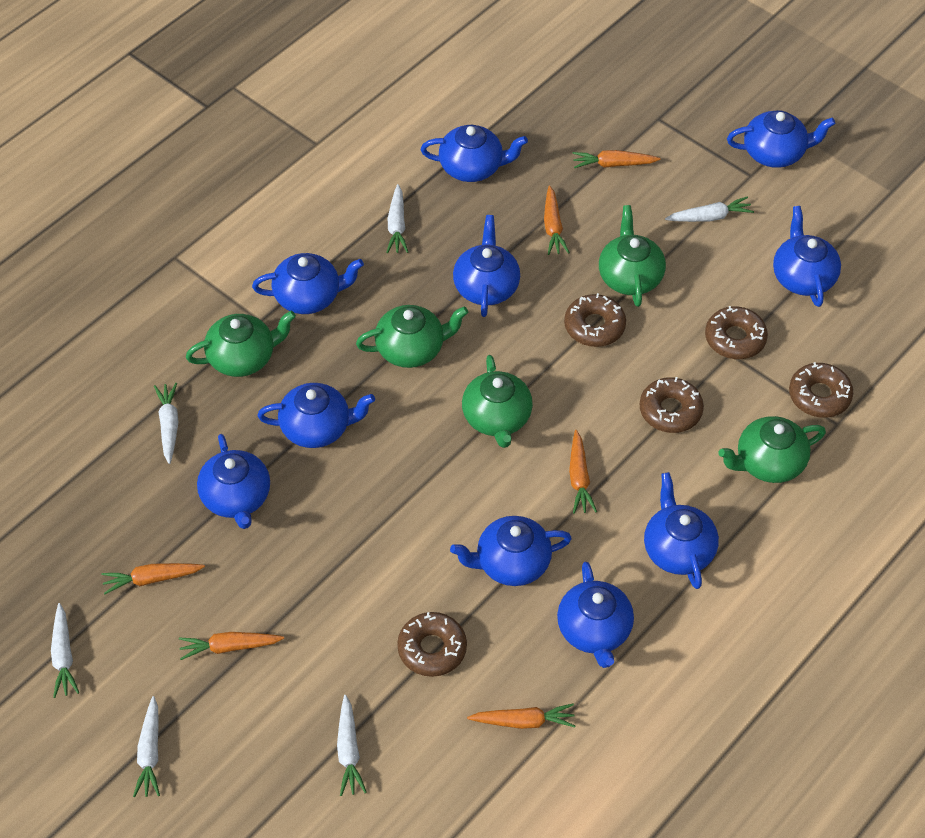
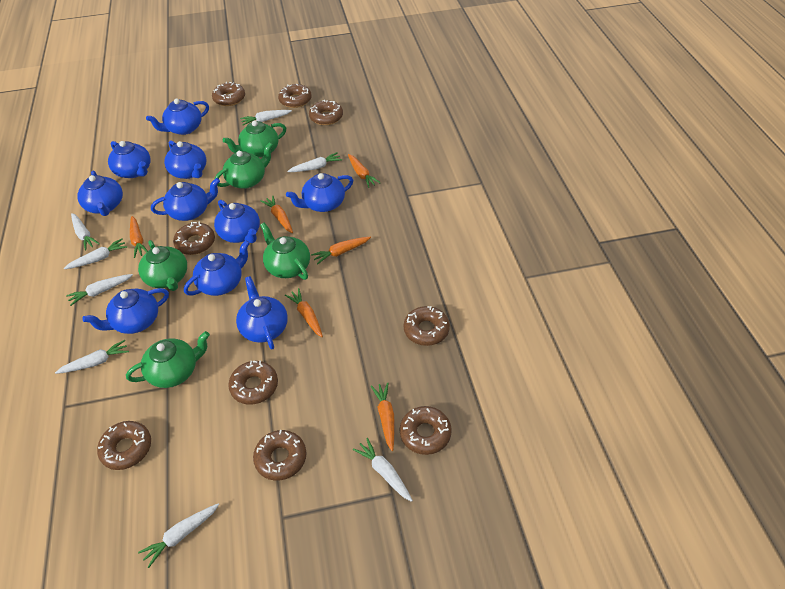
brown donut: [397,612,467,677] [564,293,626,347] [640,377,704,433] [705,306,768,359] [789,362,853,418] = 5 -> [97,421,151,470] [173,221,215,255] [212,82,245,106] [228,360,278,405] [253,430,307,481] [278,84,312,108] [309,100,343,125] [400,406,452,455] [403,306,450,346] = 9
white carrot: [51,603,79,698] [133,696,160,797] [154,383,178,464] [337,695,367,796] [386,184,408,253] [665,196,754,222] = 6 -> [55,340,129,374] [64,238,127,269] [66,274,133,306] [71,213,100,251] [138,504,219,568] [240,110,292,125] [287,152,342,172] [353,438,413,502] = 8

